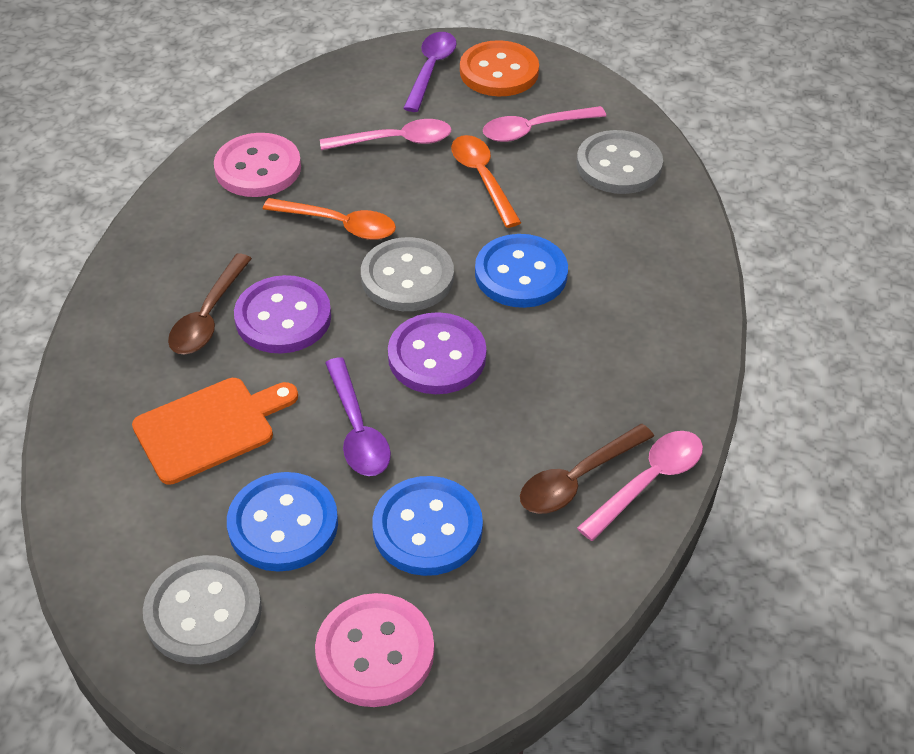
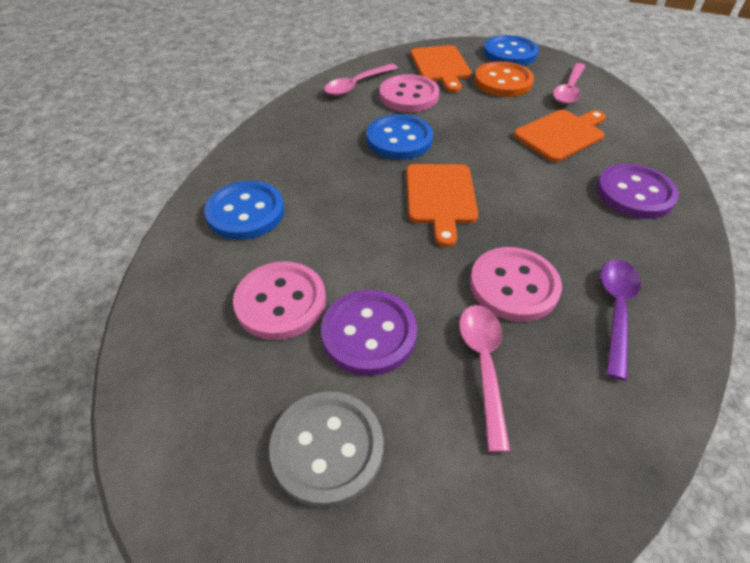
brown spoon: [168,253,252,354] [520,424,654,514] = 2 -> none = 0
grey button: [143,555,262,664] [361,237,454,311] [577,130,663,194] = 3 -> [269,391,384,508] = 1
orange cutting board: [132,378,298,485] = 1 -> [406,164,478,247] [410,45,472,92] [513,110,606,162] = 3
orange spoon: [263,198,396,240] [451,135,521,228] = 2 -> none = 0
pink button: [214,133,301,197] [315,593,434,707] = 2 -> [233,261,326,340] [379,74,439,112] [470,247,562,322] = 3
purple spoon: [325,357,391,476] [403,32,457,112] = 2 -> [600,260,641,381] = 1

